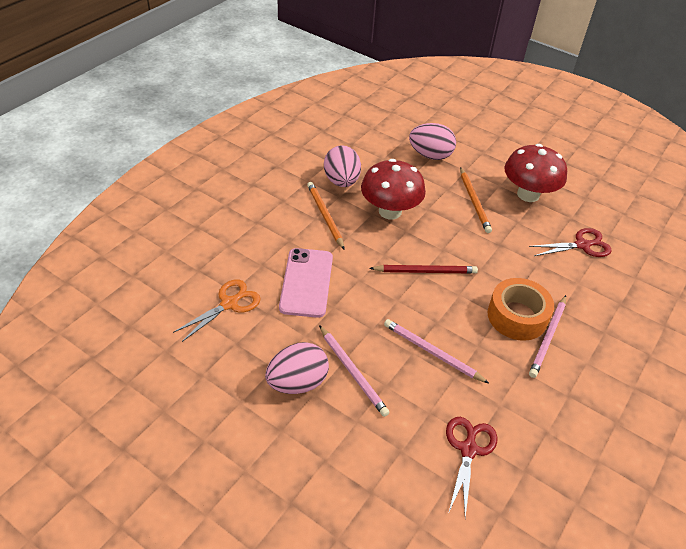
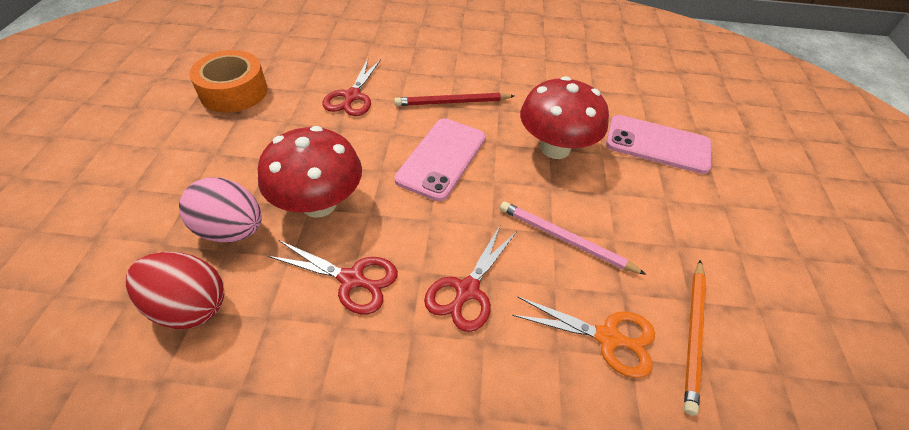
orange pencil: [307,182,345,250] [460,167,492,233] = 2 -> [684,260,706,416] = 1
pink egg: [265,342,329,394] [324,145,361,187] [409,123,456,160] = 3 -> [179,177,262,243] = 1
pink pencil: [319,325,390,417] [384,319,489,383] [529,295,566,378] = 3 -> [500,202,646,275] = 1
pink phone: [279,248,333,318] = 1 -> [394,118,486,201] [606,115,712,174] = 2
red egg: none = 0 -> [126,252,224,329] = 1
red scissors: [446,417,497,518] [529,228,612,257] = 2 -> [268,240,398,314] [323,59,381,116] [424,224,517,332] = 3

